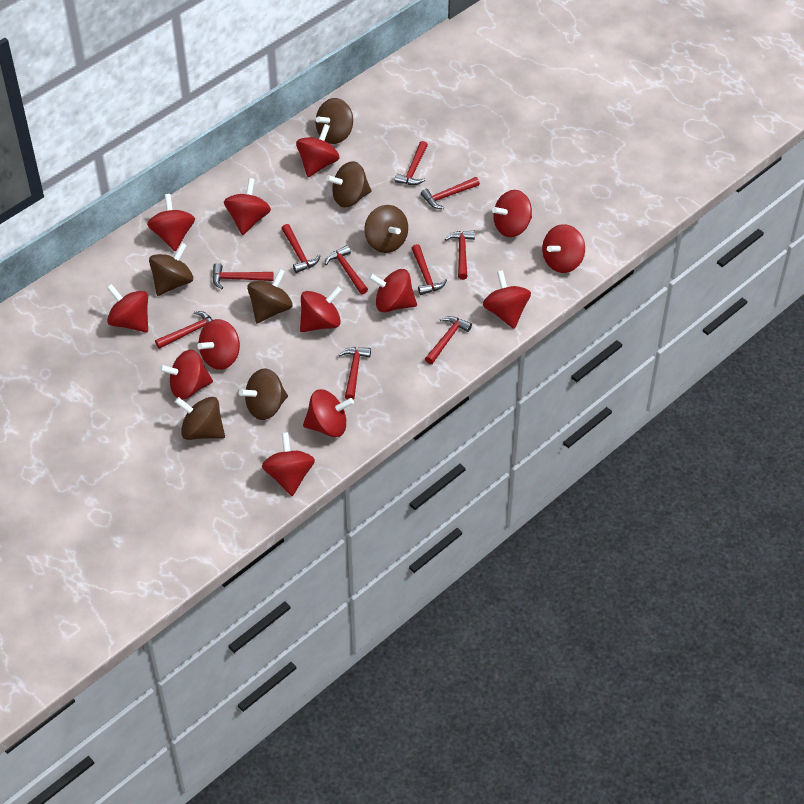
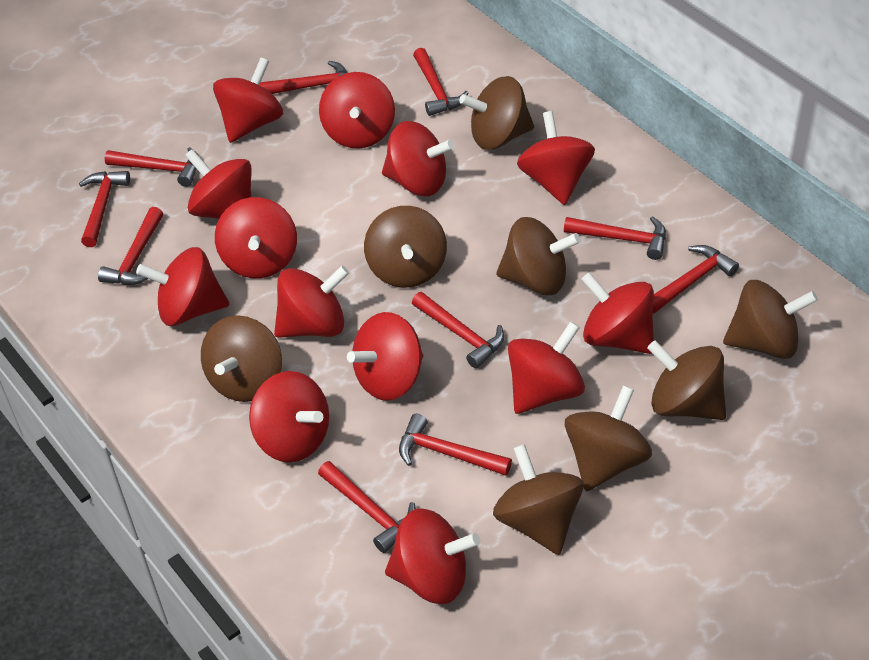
brown spinning top: [149,242,193,296] [175,397,225,440] [239,369,288,420] [247,269,293,324] [316,98,353,144] [326,161,371,207] [364,205,408,253] = 7 -> [201,315,282,402] [364,206,447,288] [459,76,534,150] [493,444,583,555] [496,217,581,295] [565,386,652,491] [647,340,726,420] [723,280,818,359] = 8

